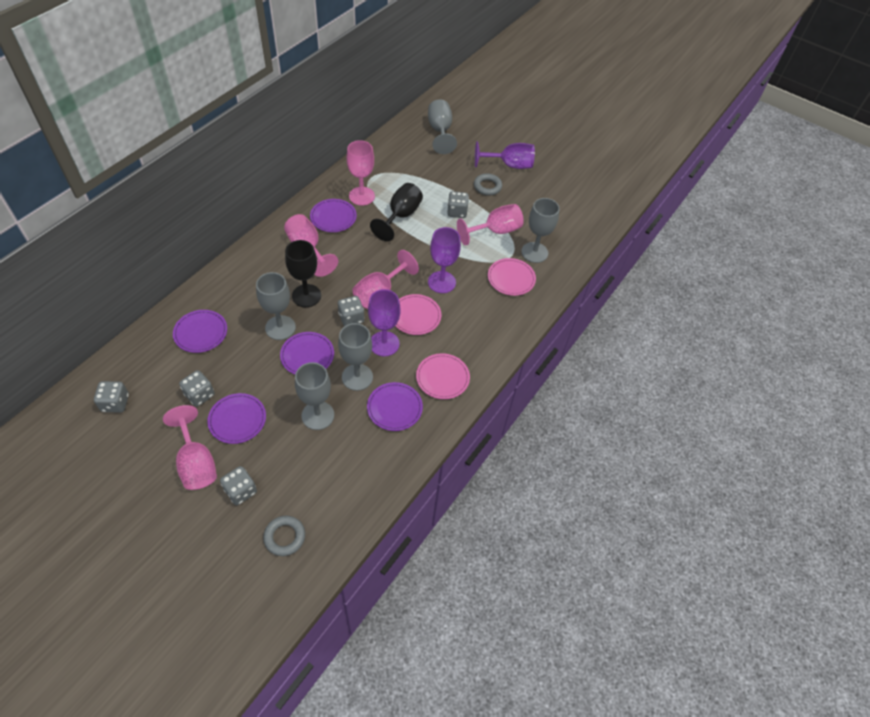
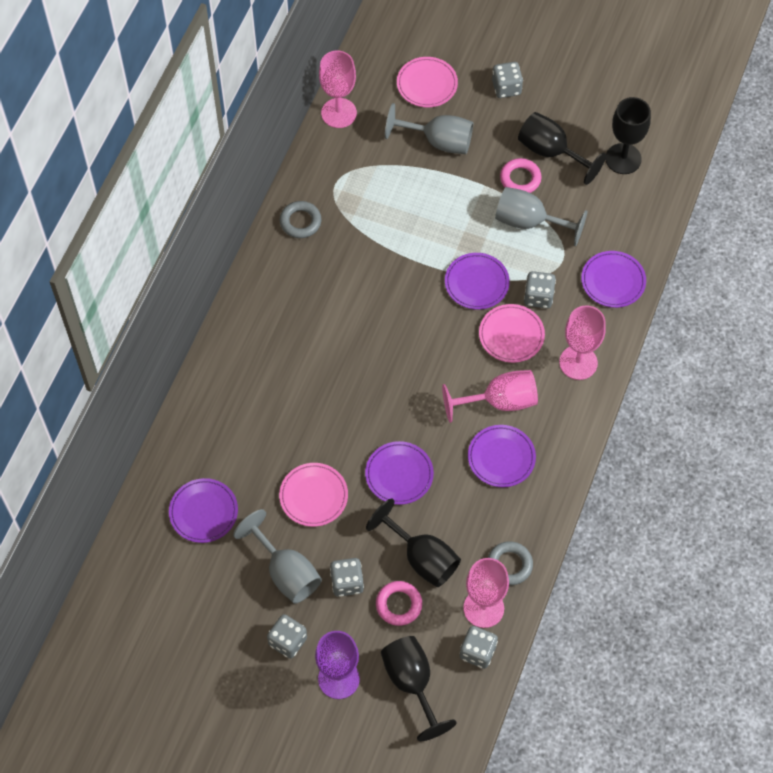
black goblet: [285,240,321,307] [370,183,423,241] = 2 -> [366,499,461,587] [381,636,457,741] [518,112,606,185] [605,97,651,174] = 4
grey goblet: [256,272,296,340] [295,362,334,430] [338,323,373,391] [428,99,457,154] [521,198,560,263] = 5 -> [233,509,322,604] [385,103,473,154] [495,187,587,246] = 3
pink goblet: [163,405,217,490] [284,214,338,277] [347,140,375,206] [352,250,419,309] [457,204,524,245] = 5 -> [319,51,357,128] [442,370,538,423] [463,558,509,628] [559,305,606,380] = 4
pink ring: none = 0 -> [376,581,422,626] [500,158,542,193] = 2
purple goblet: [368,289,401,356] [428,227,461,293] [475,141,535,169] = 3 -> [315,631,360,699] = 1

